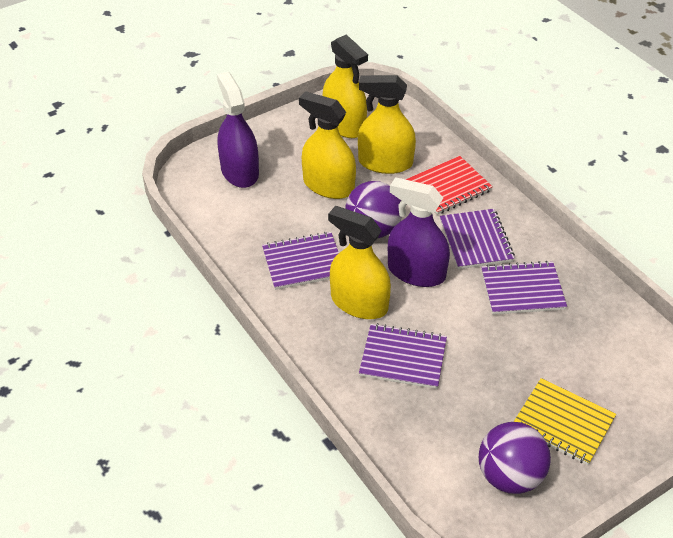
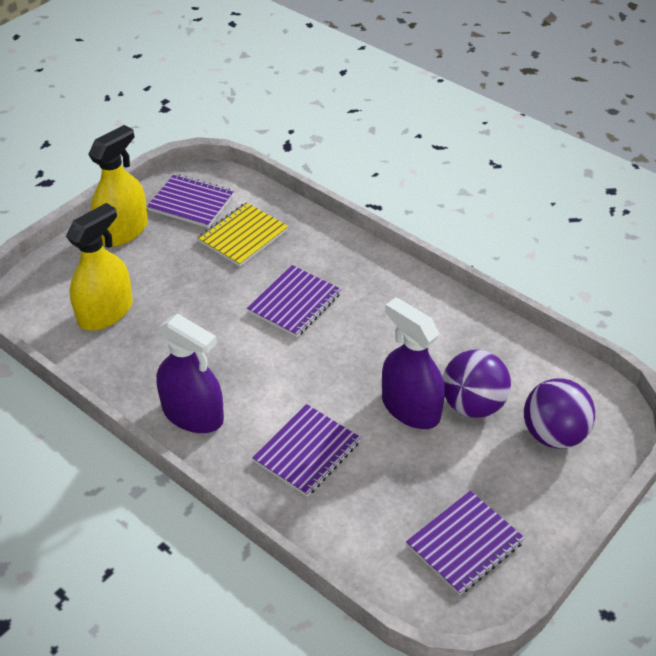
red notebook: [406,156,493,215] = 1 -> none = 0
yellow spray bottle: [299,91,356,199] [322,34,368,138] [328,206,391,319] [358,75,416,174] = 4 -> [66,203,133,331] [88,125,148,247] = 2

